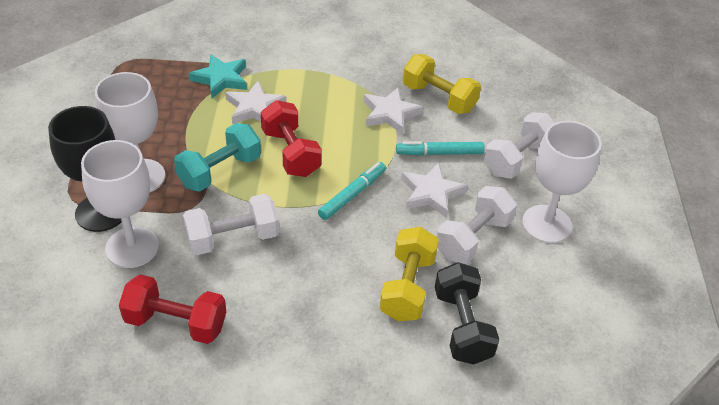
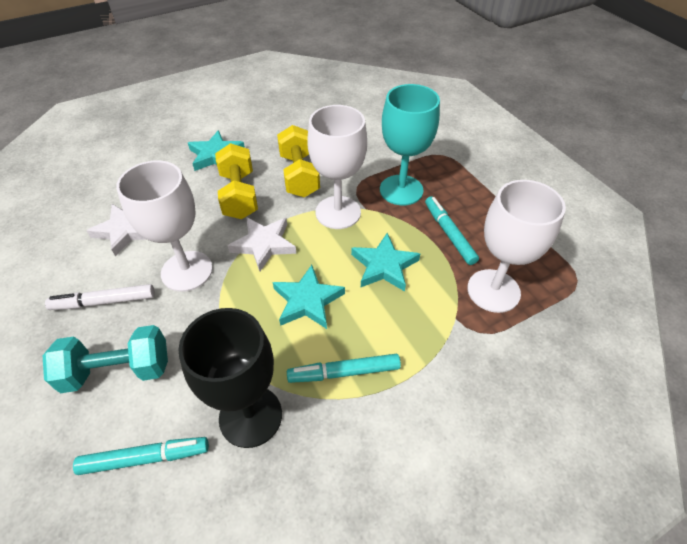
black dumbbell: [435,262,499,364] = 1 -> none = 0
red dumbbell: [119,274,226,344] [261,100,322,177] = 2 -> none = 0
turquoise goblet: none = 0 -> [380,84,440,205] = 1
turquoise marker: [318,162,386,220] [396,141,485,156] = 2 -> [73,437,209,475] [287,354,401,383] [425,196,479,265] = 3
turquoise star: [189,54,247,98] = 1 -> [188,130,245,171] [273,265,345,329] [351,233,420,292] = 3
white dumbbell: [183,194,279,255] [437,186,517,264] [484,112,555,179] = 3 -> none = 0
white marker: none = 0 -> [45,284,155,310] = 1
white star: [225,80,286,124] [363,88,423,135] [401,163,467,218] = 3 -> [87,204,147,257] [227,217,297,271] = 2

